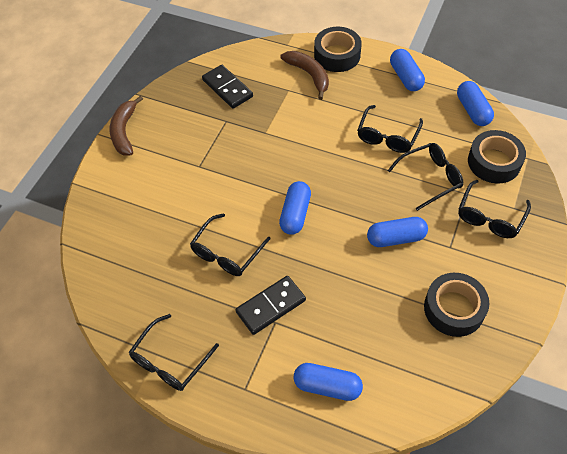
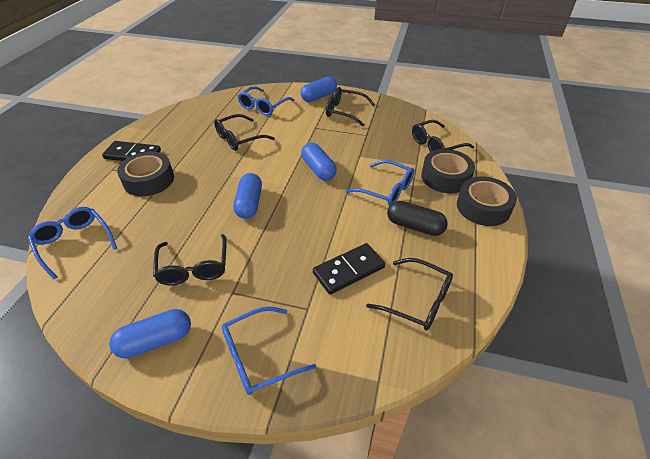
black capsule: none = 0 -> [387,201,448,236] = 1
blue capsule: [279,181,311,235] [293,363,363,401] [367,217,428,247] [390,49,425,91] [457,81,494,126] = 5 -> [109,309,191,359] [233,173,262,219] [300,77,337,102] [301,143,337,181] = 4
blue glasses: none = 0 -> [28,207,117,279] [222,307,317,395] [238,86,295,116] [346,160,414,206] = 4
brown banana: [110,96,143,155] [280,51,329,100] = 2 -> none = 0

